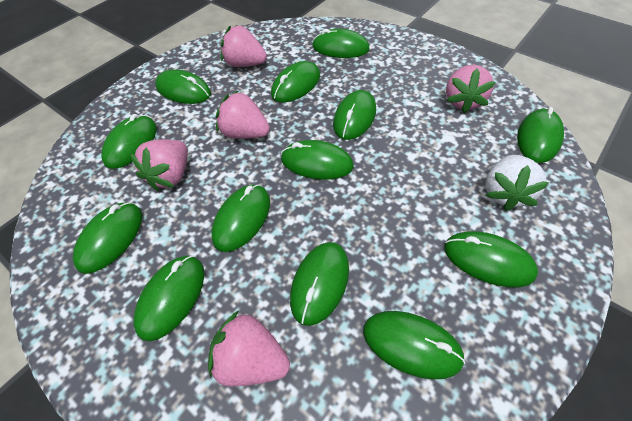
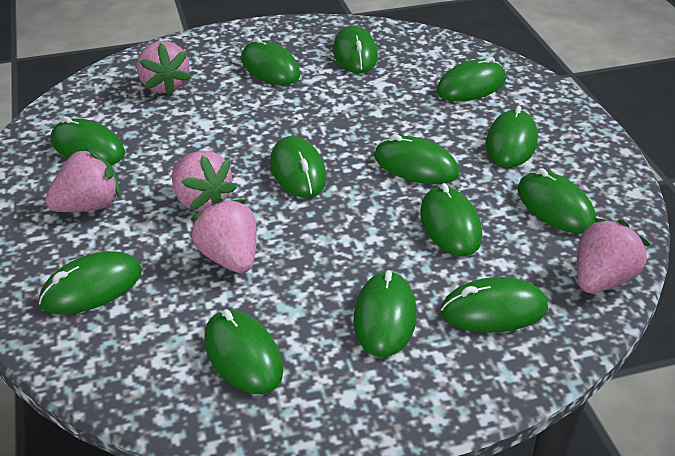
white strawberry: [486,155,549,211] = 1 -> none = 0

